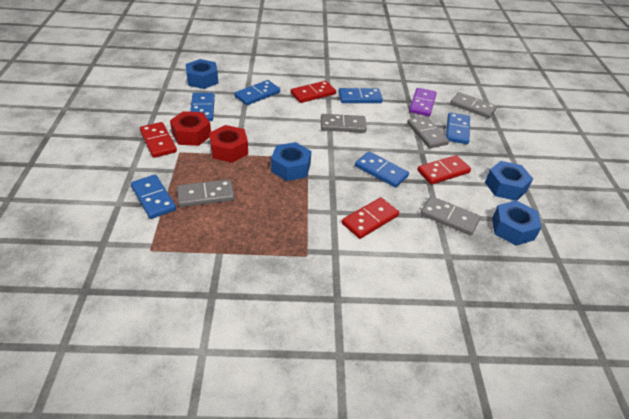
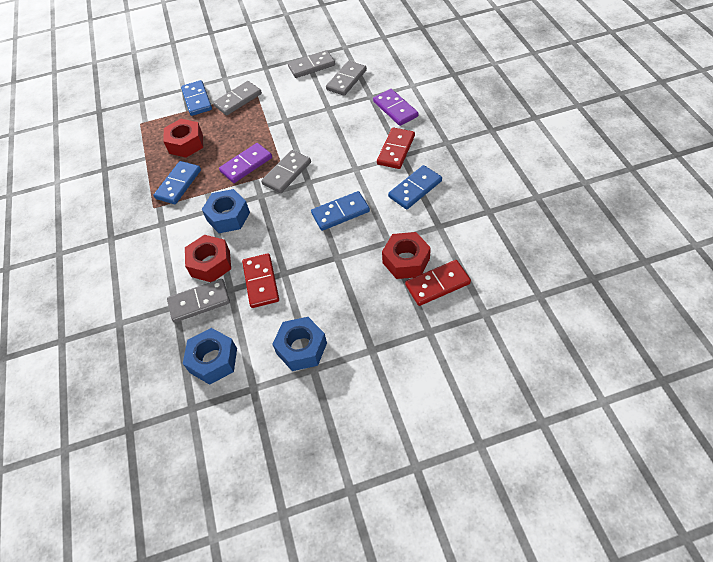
blue domino: [131,175,176,219] [190,93,215,121] [234,80,280,105] [338,88,383,103] [355,152,409,188] [446,112,470,144] = 6 -> [154,161,201,204] [181,80,212,116] [311,191,370,231] [388,165,442,209] = 4
blue nut: [186,59,218,89] [271,142,311,181] [485,161,533,201] [492,200,542,246] = 4 -> [183,328,237,385] [202,189,250,233] [272,317,327,371] = 3
purple domino: [409,88,437,116] = 1 -> [219,143,272,183] [373,89,418,126] = 2
red domino: [140,122,177,158] [291,81,336,103] [342,197,399,239] [417,155,471,185] = 4 -> [242,253,279,308] [377,128,415,169] [405,260,471,306] = 3
red nut: [170,111,211,146] [209,125,248,163] = 2 -> [163,119,203,158] [185,235,231,282] [382,232,431,279] = 3

